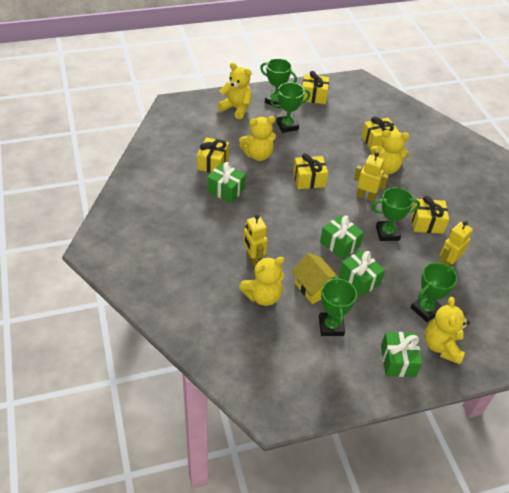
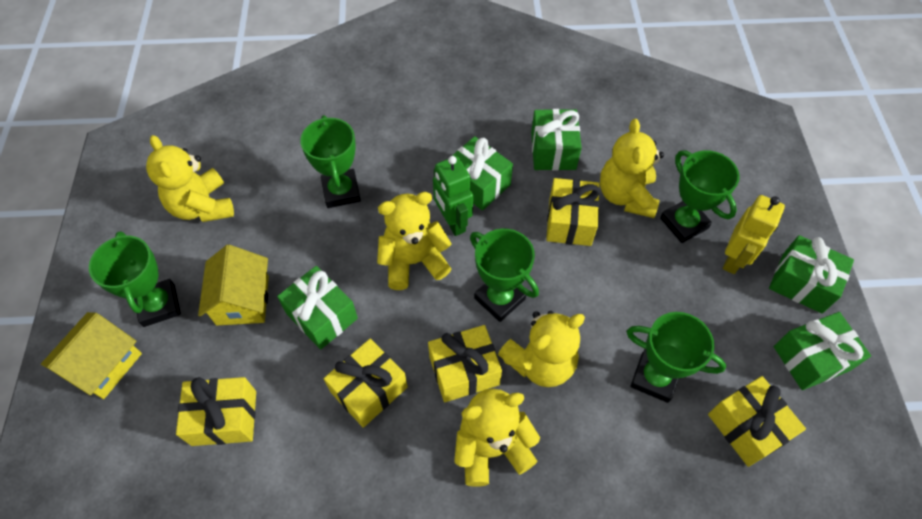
green gift: [207,162,246,203] [320,215,364,260] [339,250,385,297] [381,332,422,377] = 4 -> [277,266,358,350] [452,136,513,210] [531,109,582,171] [769,235,854,314] [774,312,871,390] = 5
green robot: none = 0 -> [433,156,473,236] = 1
yellow house: [291,253,340,304] = 1 -> [41,312,142,399] [198,245,269,325] = 2
yellow robot: [243,214,268,267] [354,152,389,202] [440,221,473,267] = 3 -> [723,195,785,274] = 1

